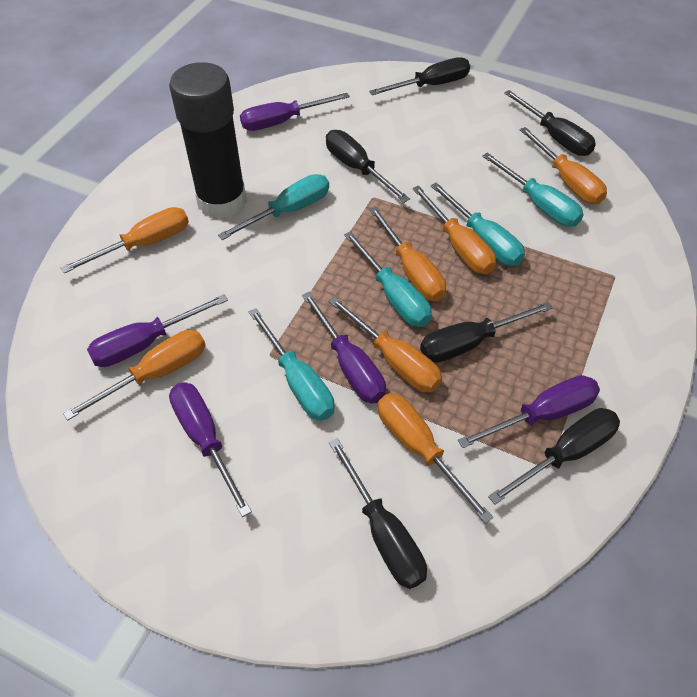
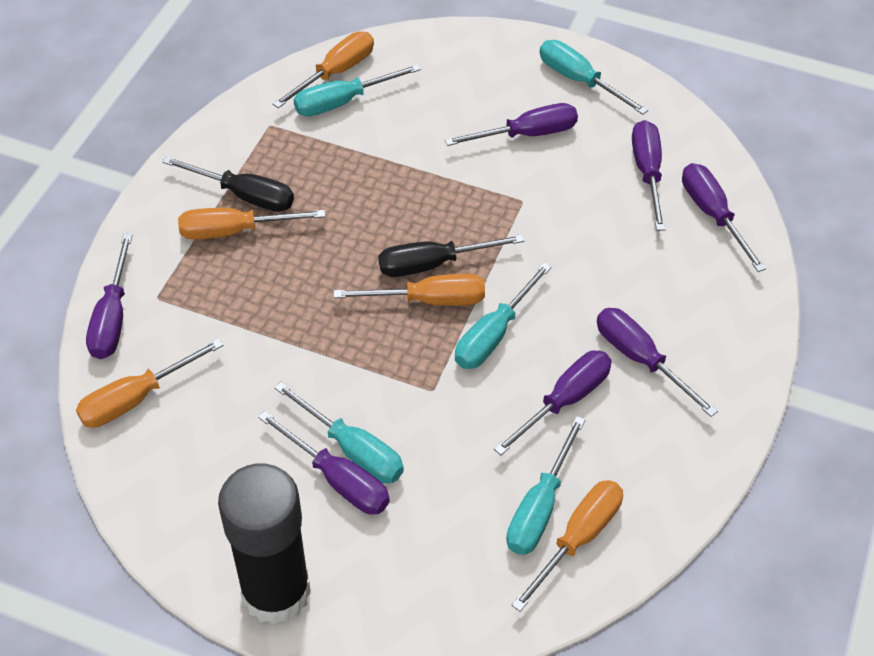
black screwdriver: [326,130,410,203] [329,438,427,589] [369,57,470,95] [420,302,553,363] [488,408,620,505] [504,90,596,156] = 6 -> [162,156,294,212] [378,234,524,277] = 2
orange screwdriver: [61,207,189,273] [63,330,206,421] [329,297,442,392] [369,206,446,301] [378,393,493,524] [412,186,496,274] [520,127,607,204] = 7 -> [76,339,224,428] [178,208,325,240] [273,32,374,108] [333,274,485,306] [512,480,623,612] = 5
purple screwdriver: [87,294,228,367] [169,383,252,517] [240,93,350,131] [302,292,386,404] [458,375,600,448] = 5 -> [86,234,133,359] [258,411,390,515] [445,103,578,146] [494,350,612,455] [597,308,718,417] [632,120,666,231] [682,163,766,272] = 7

